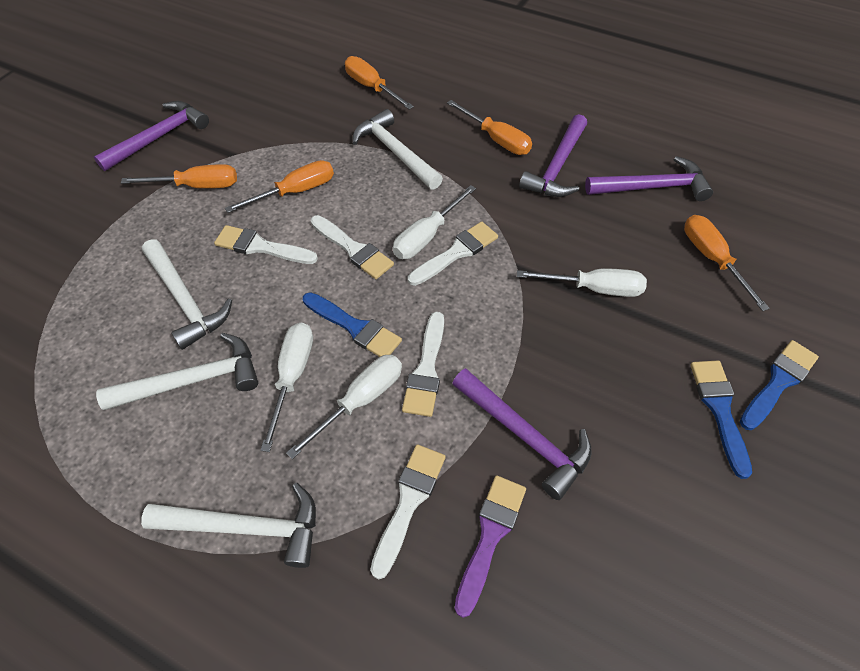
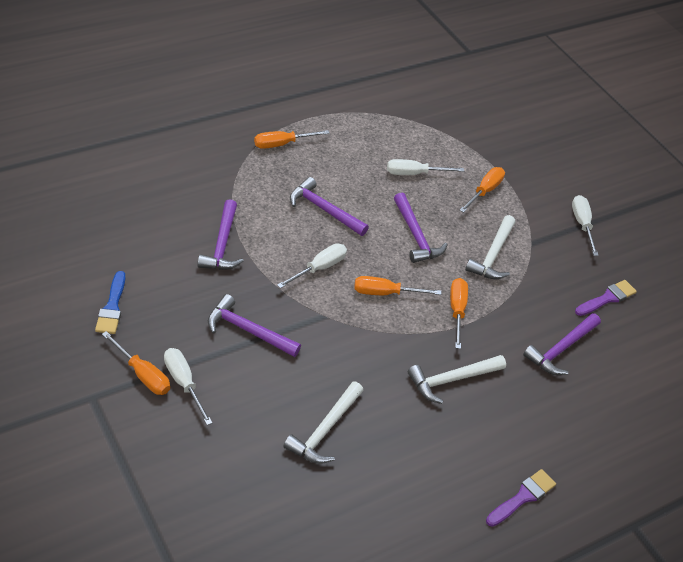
blue brush: [303,292,402,357] [690,361,752,479] [740,340,819,430] = 3 -> [95,271,125,334] = 1
purple brush: [454,475,526,618] = 1 -> [486,469,556,527] [575,280,637,316] = 2
purple hammer: [94,101,209,171] [452,368,592,500] [519,114,587,197] [585,156,713,201] = 4 -> [197,199,244,270] [208,294,301,357] [290,177,369,236] [394,193,448,263] [523,313,601,375] = 5
white brush: [214,225,318,264] [311,215,394,279] [370,444,446,579] [402,312,444,417] [408,222,498,286] = 5 -> none = 0
white hammer: [96,333,258,410] [141,483,316,568] [142,239,232,350] [352,109,443,190] = 4 -> [283,381,364,464] [408,355,506,404] [465,215,515,279] = 3

